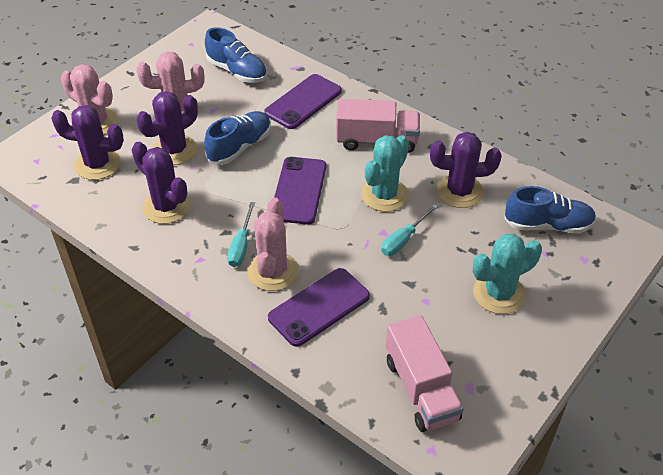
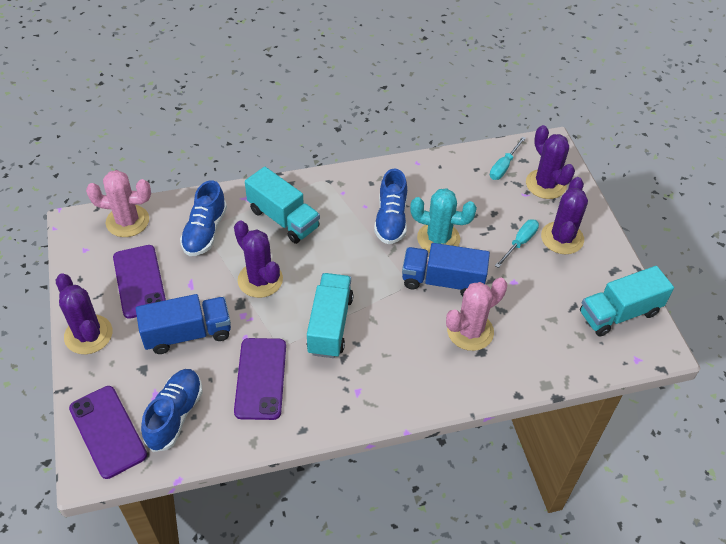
blue truck: none = 0 -> [136,294,231,354] [402,243,490,296] = 2
pink cactus: [61,64,118,135] [137,51,205,114] [247,198,299,291] = 3 -> [86,170,151,237] [446,278,507,351] = 2
pink truck: [336,99,420,153] [386,315,464,432] = 2 -> none = 0
turquoise cactus: [361,135,409,212] [473,234,542,314] = 2 -> [410,188,477,253] = 1
turquoise truck: none = 0 -> [245,167,320,244] [307,273,354,358] [580,266,674,336] = 3

